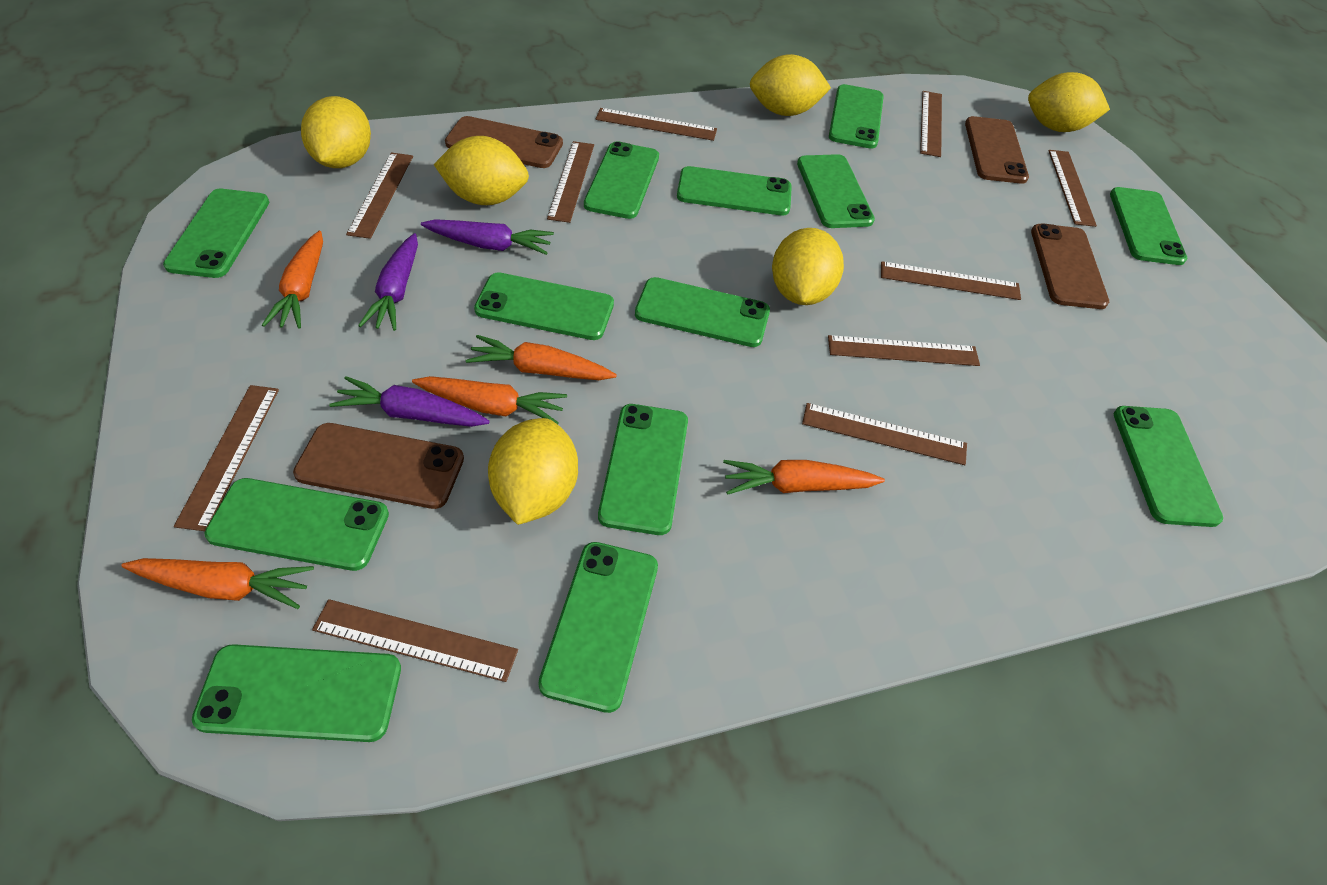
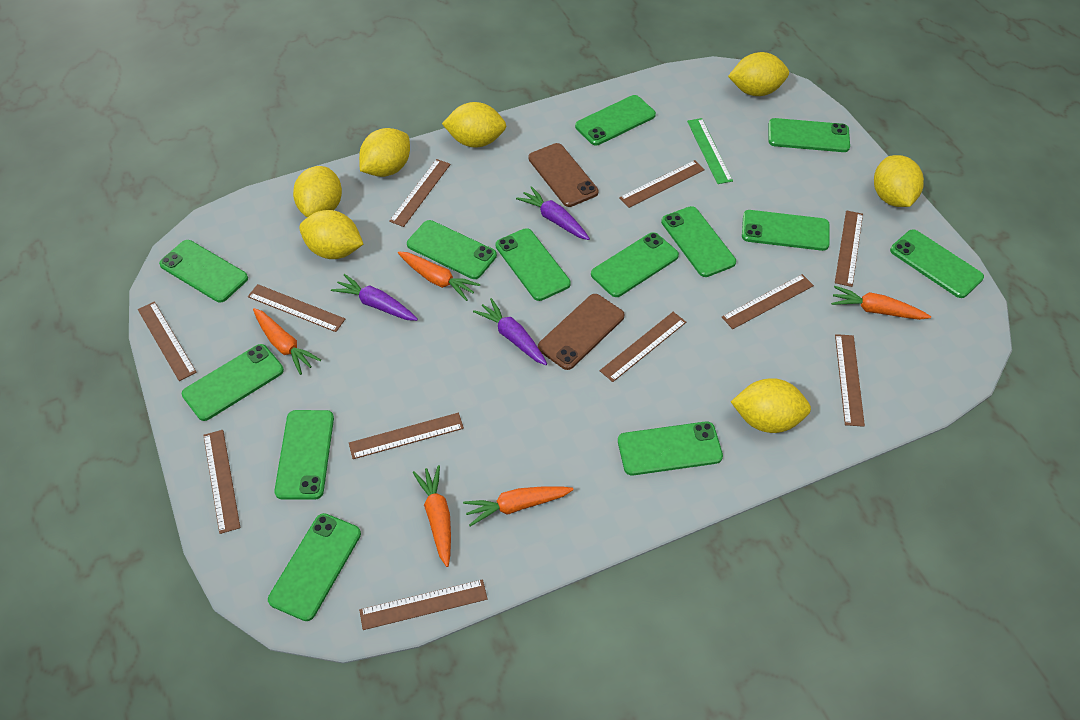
brown phone: [293,423,464,509] [445,116,563,168] [965,116,1029,184] [1031,223,1109,309] = 4 -> [528,143,599,207] [538,294,625,370] = 2
brown ruler: [174,385,279,531] [312,599,518,682] [346,152,413,239] [547,141,594,223] [595,108,717,141] [802,403,967,465] [828,335,980,366] [881,261,1021,300] [920,91,942,157] [1048,150,1097,227] = 10 -> [138,301,197,381] [203,430,240,534] [248,284,345,332] [349,413,464,459] [359,579,488,630] [389,159,451,227] [600,312,686,382] [619,160,705,208] [722,274,814,329] [835,210,863,287] [835,334,865,427] = 11
green ruler: none = 0 -> [687,118,733,184] = 1
yellow lemon: [301,96,371,168] [434,136,529,205] [488,418,578,525] [750,54,831,116] [772,228,844,305] [1028,72,1110,132] = 6 -> [293,166,342,217] [299,210,363,259] [359,128,410,177] [442,102,506,148] [728,52,789,96] [731,378,811,433] [874,155,924,207] = 7

